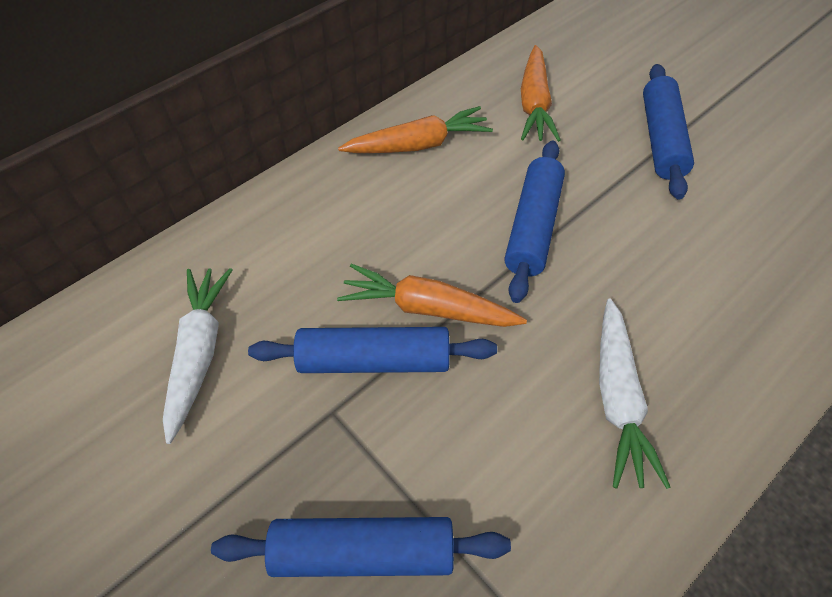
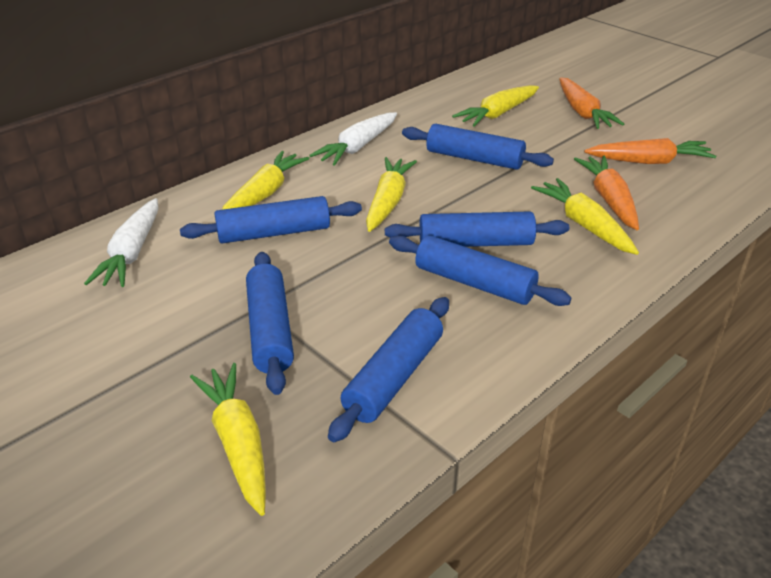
blue rolling pin: [211,517,511,577] [248,327,497,373] [504,141,565,303] [643,64,694,200] = 4 -> [180,196,362,244] [246,252,294,395] [328,297,449,442] [385,211,569,247] [389,235,571,306] [402,124,554,170] = 6
yellow carrot: none = 0 -> [190,363,266,516] [222,151,309,210] [366,157,417,232] [452,85,539,127] [531,178,639,255] = 5

